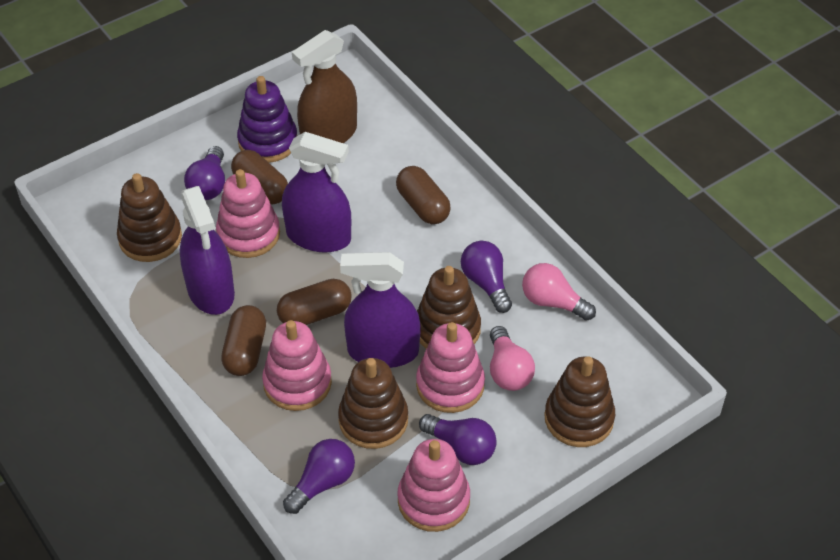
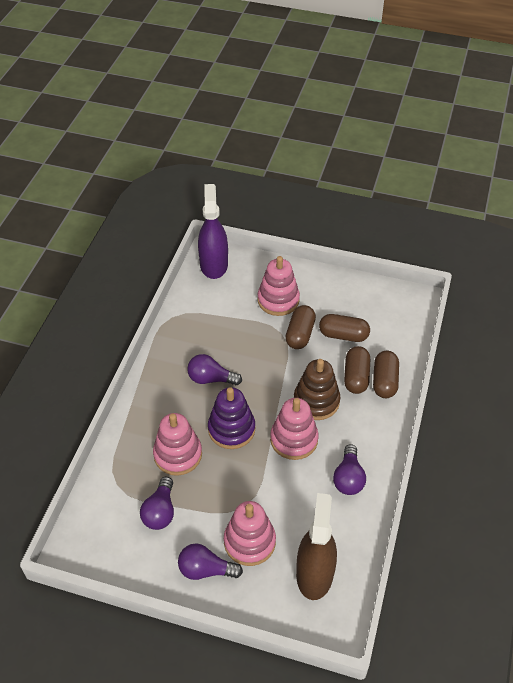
brown stacking toy: [117,173,182,262] [338,358,408,449] [417,266,481,349] [544,356,615,447] = 4 -> [294,359,340,420] = 1
pink light bulb: [490,326,535,391] [522,263,596,321] = 2 -> none = 0
purple spray bottle: [180,186,235,315] [282,132,351,252] [340,252,421,368] = 3 -> [198,184,228,279] = 1

